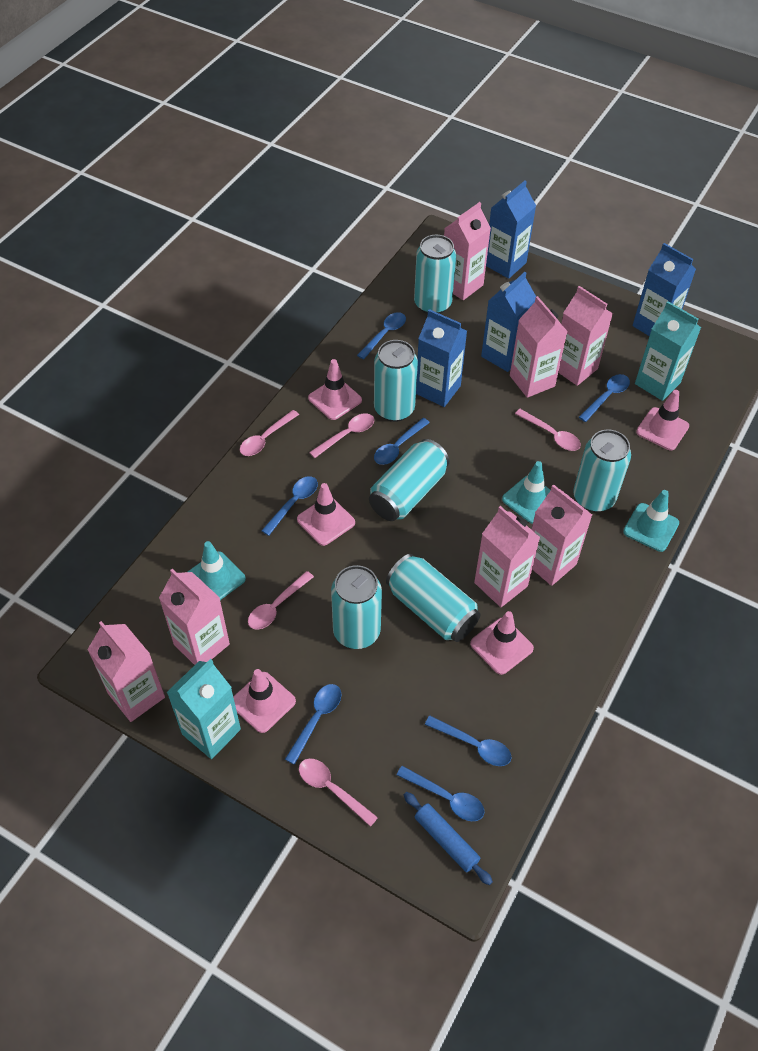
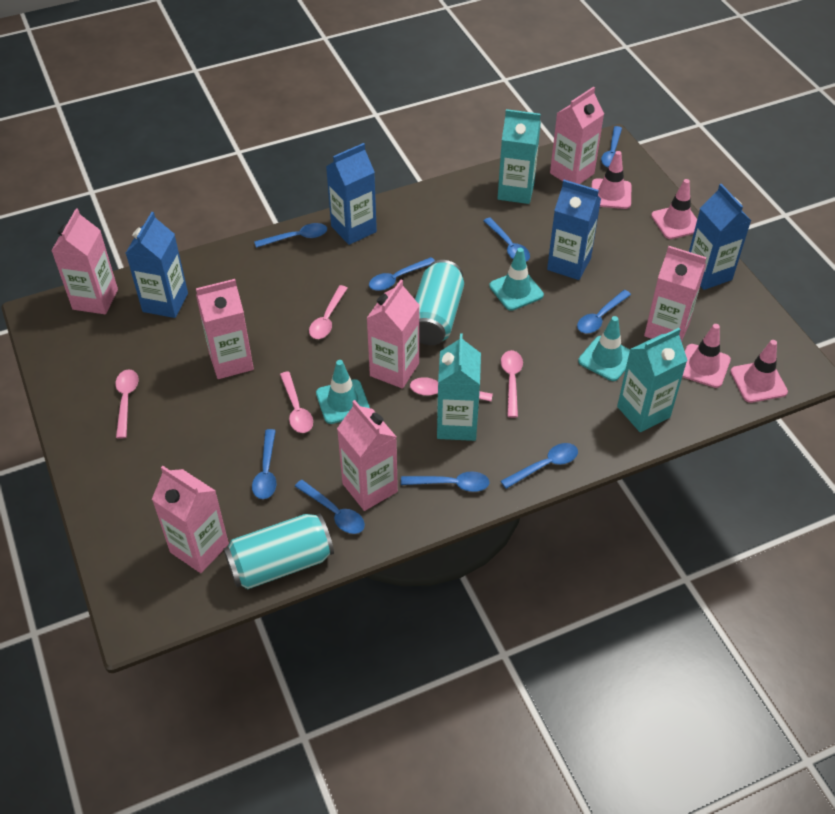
blue rolling pin: [404,792,493,885] = 1 -> none = 0
blue spoon: [261,476,318,536] [285,684,341,765] [357,312,406,359] [374,418,430,465] [397,766,485,821] [425,716,512,766] [579,374,630,422] = 7 -> [252,429,276,499] [254,223,327,248] [295,480,365,534] [369,257,435,291] [401,471,490,492] [483,218,530,262] [500,443,578,489] [577,290,631,334] [601,126,622,168] = 9
pink traffic cone: [233,669,296,733] [297,483,355,546] [308,359,362,420] [470,611,534,675] [636,390,689,451] = 5 -> [591,151,631,209] [651,179,697,239] [682,324,731,388] [730,340,788,403] = 4
turquoise can: [331,565,382,649] [369,439,449,521] [374,340,418,422] [386,554,480,642] [414,235,456,314] [573,429,631,512] = 6 -> [224,513,334,589] [415,260,464,345] = 2
turquoise carton: [167,659,241,759] [635,301,701,401] = 2 -> [437,333,481,441] [497,109,541,204] [617,328,688,432] = 3

